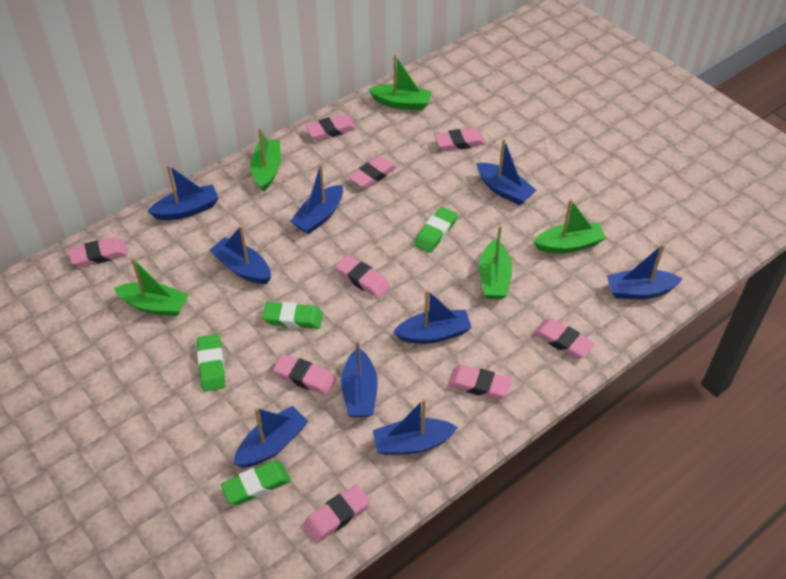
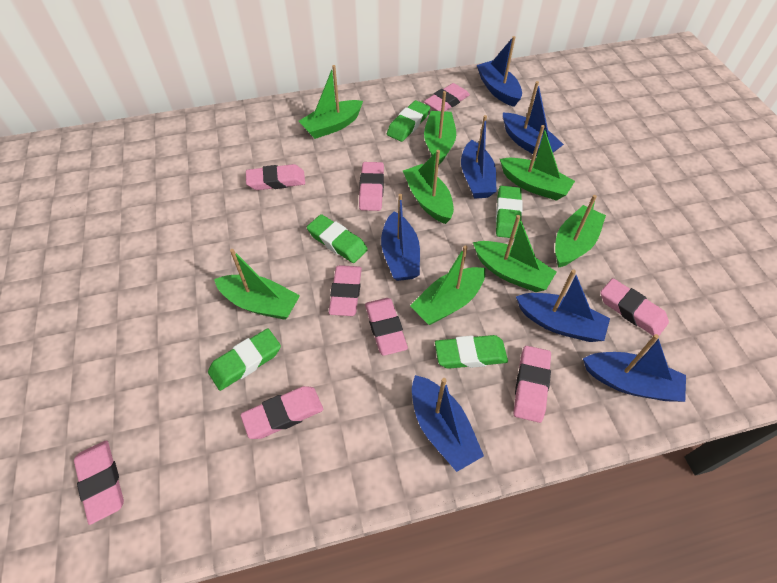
blue boat: [148,165,219,220] [210,225,271,284] [234,406,308,468] [290,164,343,234] [341,340,378,418] [373,399,458,455] [393,290,472,344] [477,139,537,206] [607,244,683,299] = 9 -> [381,194,420,281] [412,375,484,472] [461,115,496,199] [477,36,522,107] [503,81,564,156] [516,269,610,342] [583,334,686,402] = 7
green boat: [114,257,189,316] [250,128,281,192] [369,55,432,110] [479,225,512,299] [533,199,606,253] = 5 -> [214,249,300,320] [299,65,363,139] [403,150,454,224] [410,245,485,325] [424,91,456,164] [473,215,556,292] [500,125,575,201] [555,195,606,268] = 8
green eraser: [197,334,225,391] [221,461,291,505] [262,302,323,329] [414,207,458,253] = 4 -> [208,328,281,391] [307,214,368,263] [387,100,430,142] [435,335,508,369] [496,186,523,239] = 5

